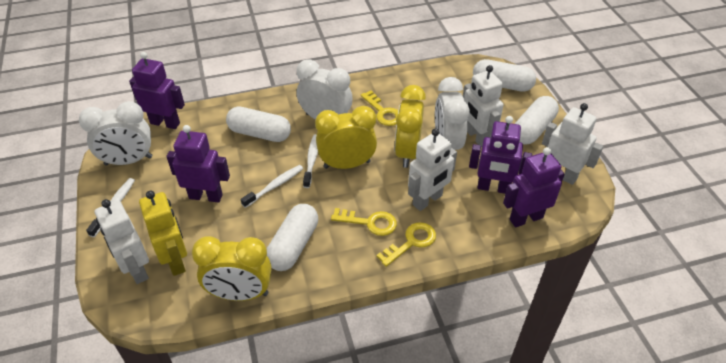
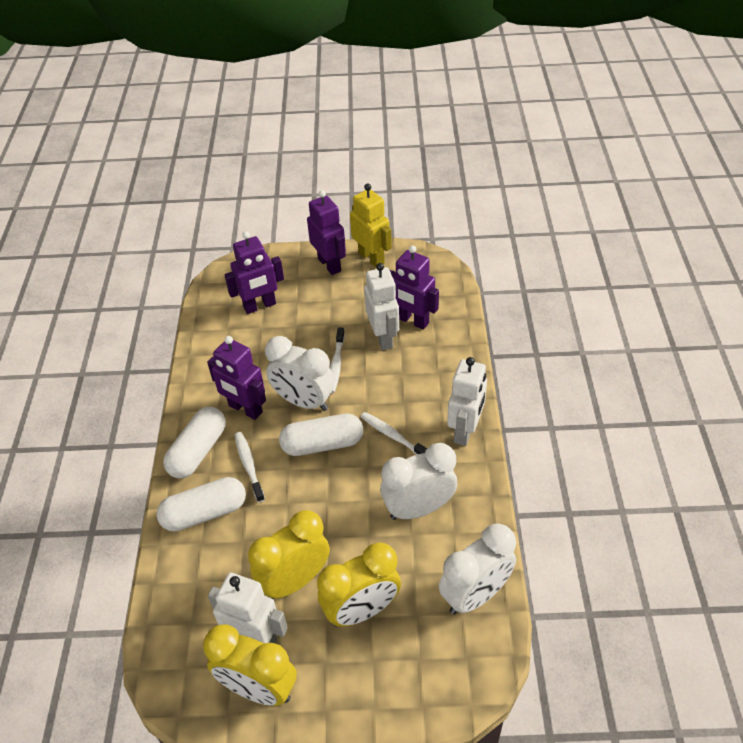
white capsule: [226,106,291,142] [267,204,318,271] [473,59,536,92] [515,96,559,145] = 4 -> [156,477,246,532] [163,407,226,479] [279,413,363,456] = 3
white robot: [95,199,149,284] [408,128,457,211] [463,65,503,147] [542,103,603,185] = 4 -> [208,572,288,643] [364,263,399,350] [447,357,487,446] = 3
yellow key: [331,208,397,236] [361,90,399,126] [376,222,436,267] = 3 -> none = 0

